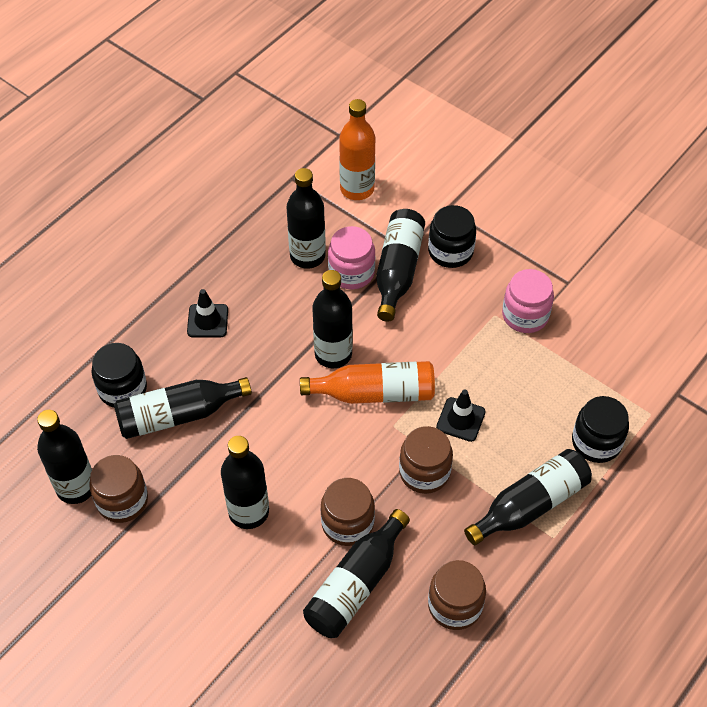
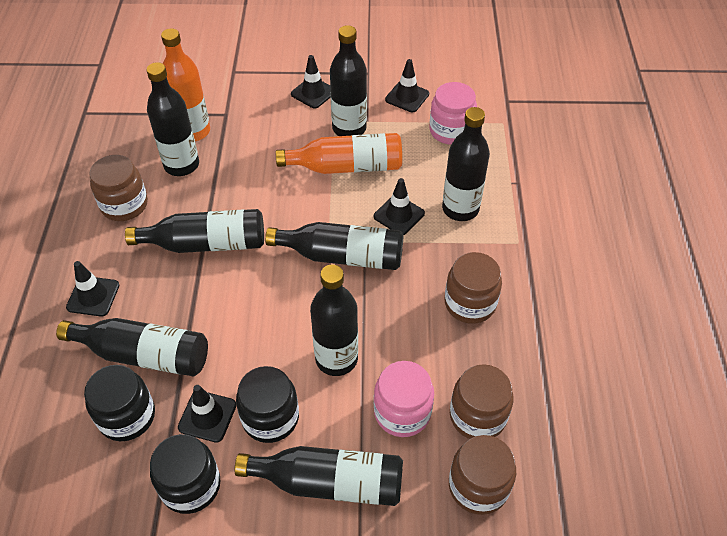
black traffic cone: [187,289,228,338] [436,390,486,442] = 2 -> [66,261,119,316] [178,385,236,442] [291,55,331,109] [374,178,425,235] [385,59,429,112] = 5

